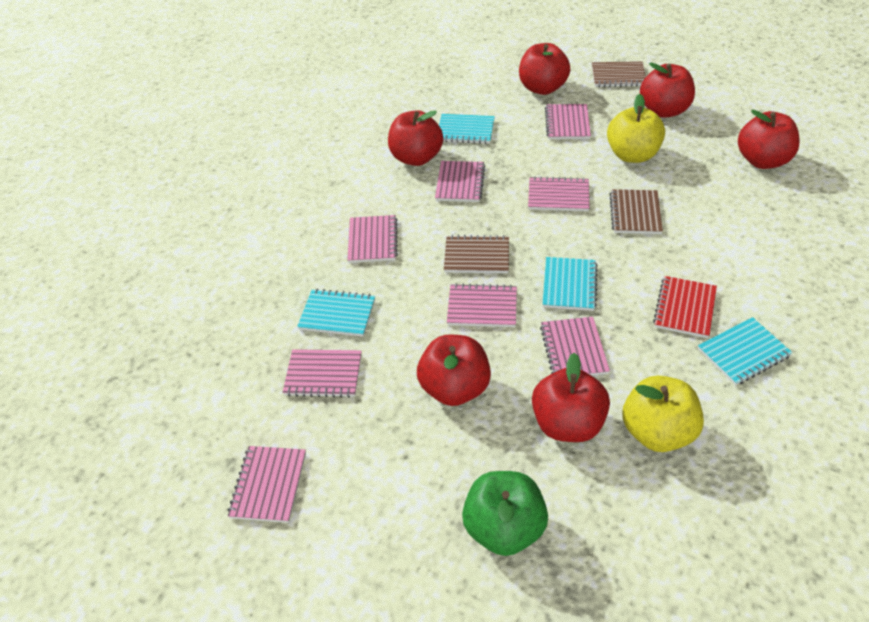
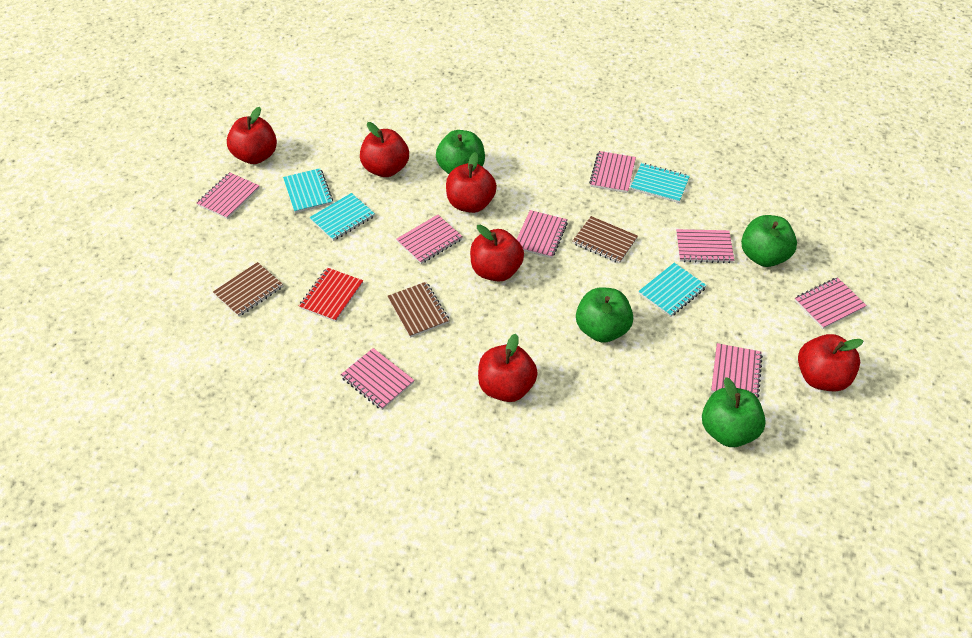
green apple: [462,471,548,556] = 1 -> [436,130,485,174] [576,287,633,343] [702,377,766,447] [741,215,797,267] = 4
yellow apple: [607,94,665,163] [622,376,704,452] = 2 -> none = 0

